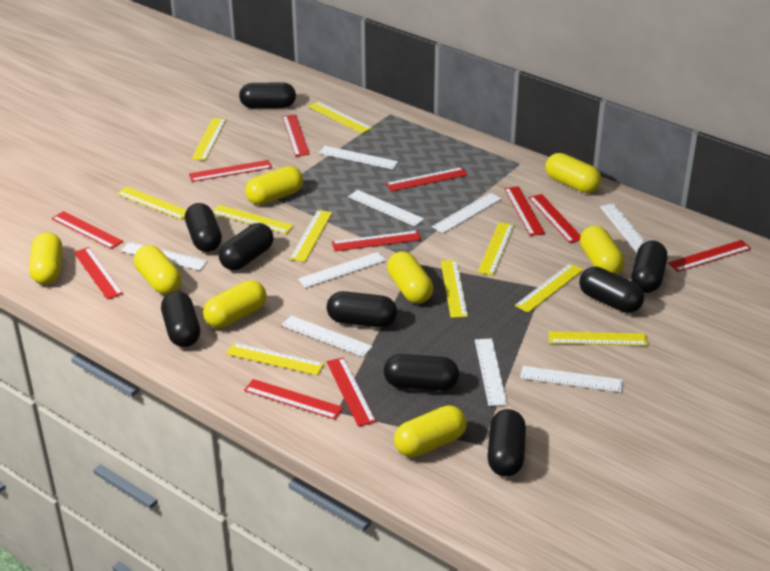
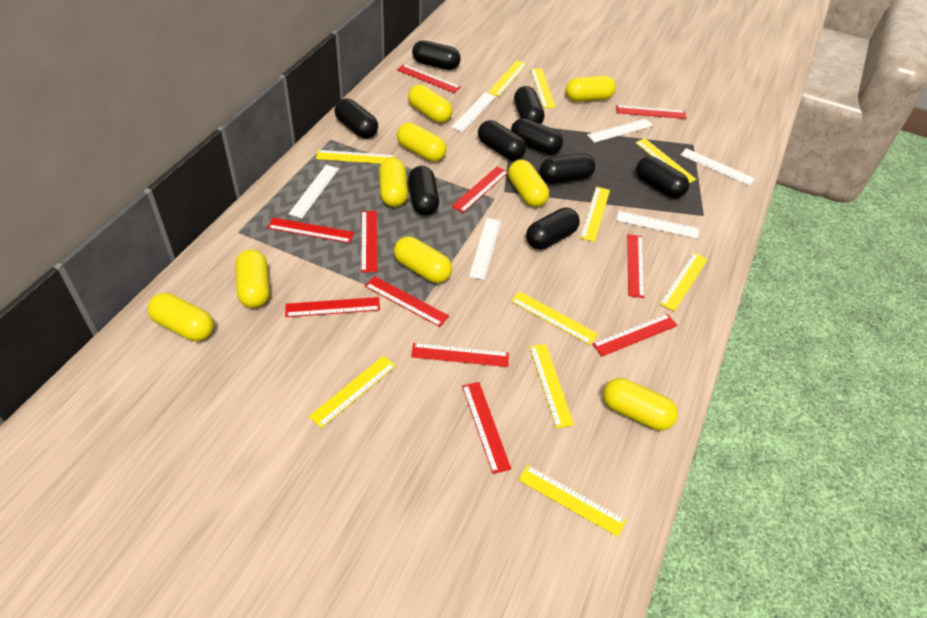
white ruler: [121,242,208,270] [282,316,373,357] [298,252,386,288] [319,146,398,169] [348,190,424,226] [432,193,502,233] [475,338,507,406] [520,366,623,393] [600,203,645,252] = 9 -> [289,165,339,218] [451,92,496,132] [469,218,501,280] [587,118,653,143] [617,211,699,239] [681,148,755,186] = 6
yellow capsule: [29,232,62,285] [134,245,182,295] [203,280,267,328] [245,166,303,205] [387,251,433,304] [394,405,467,457] [545,153,601,193] [580,226,625,275] = 8 -> [148,293,214,341] [236,249,269,308] [379,158,408,207] [394,236,452,283] [397,123,447,162] [408,85,452,123] [508,160,549,207] [566,76,616,102] [603,378,678,431] = 9

